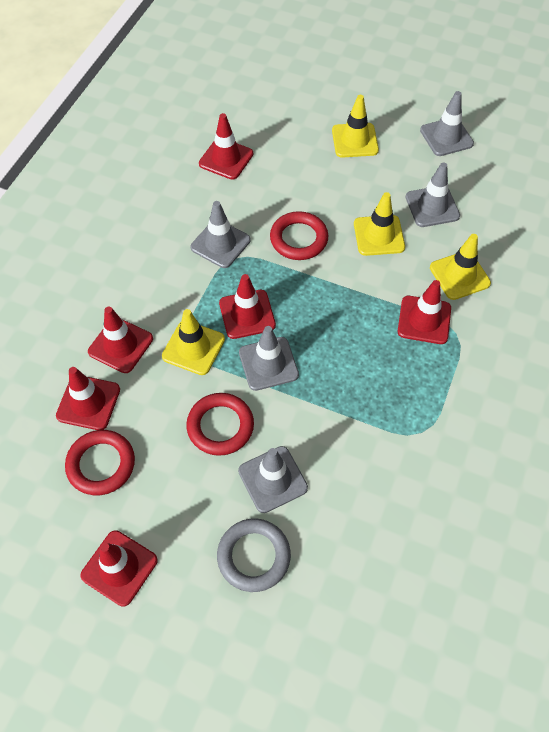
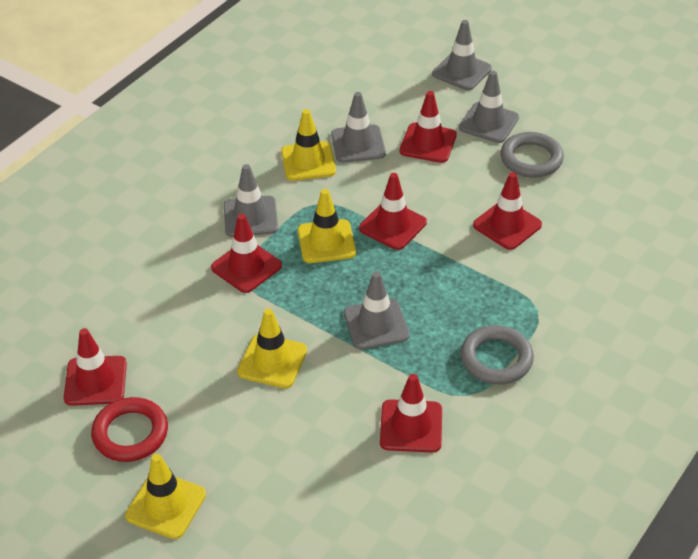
grey ring: [217,519,291,592] = 1 -> [460,325,534,384] [501,132,564,178] = 2
red ring: [65,430,135,495] [186,393,254,456] [270,211,328,260] = 3 -> [91,397,168,462] = 1

